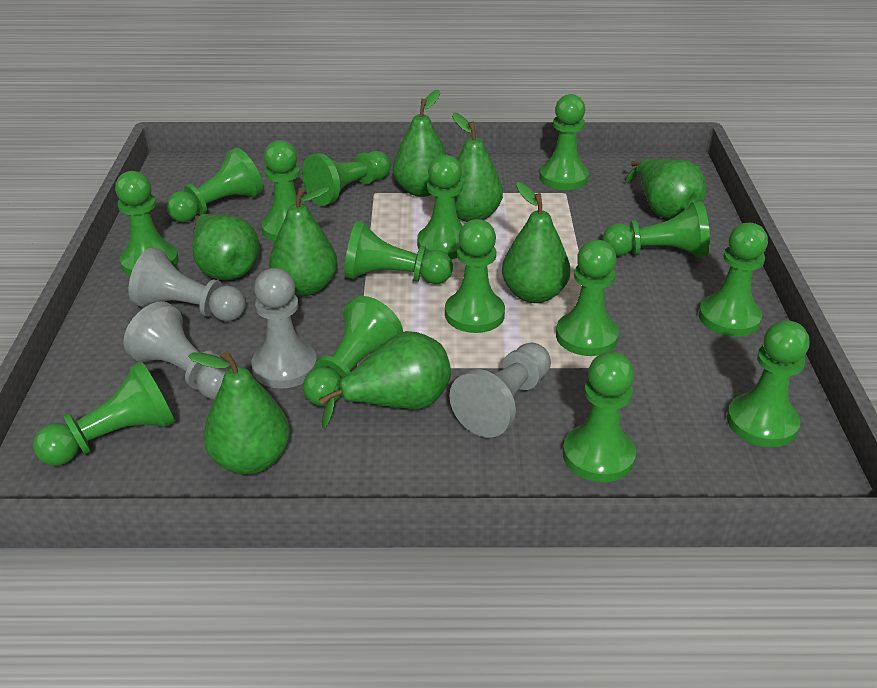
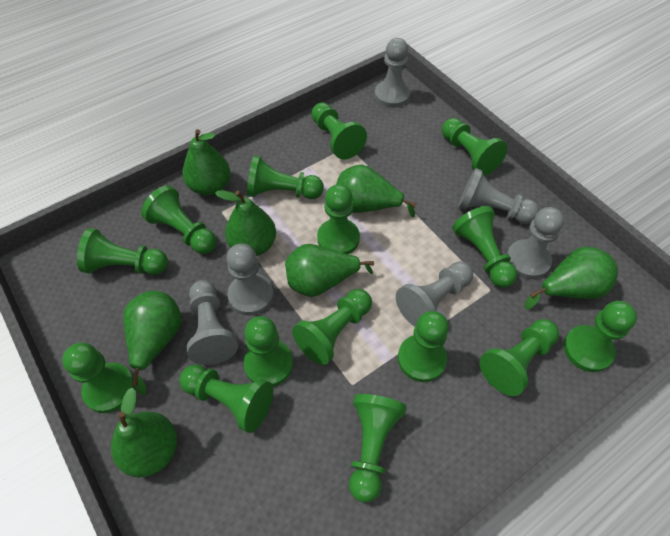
green pear: [188,351,290,475] [192,214,259,280] [269,186,338,296] [319,331,451,428] [393,90,447,197] [452,113,503,222] [502,182,570,303] [625,159,706,219] = 8 -> [111,388,177,478] [123,291,182,395] [182,129,230,195] [215,190,276,256] [285,244,374,297] [337,165,417,217] [525,247,618,310] = 7
grey pawn: [123,301,231,400] [128,248,246,321] [251,268,317,389] [449,343,551,438] = 4 -> [187,280,238,365] [226,244,274,316] [375,38,410,108] [396,261,473,326] [458,168,539,224] [507,207,564,279] = 6

